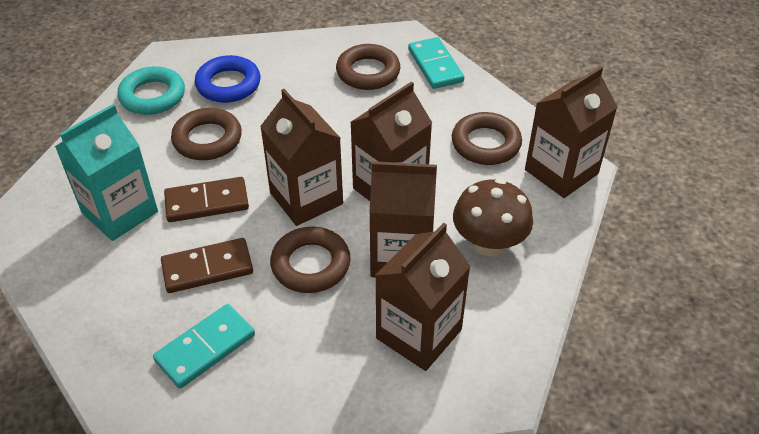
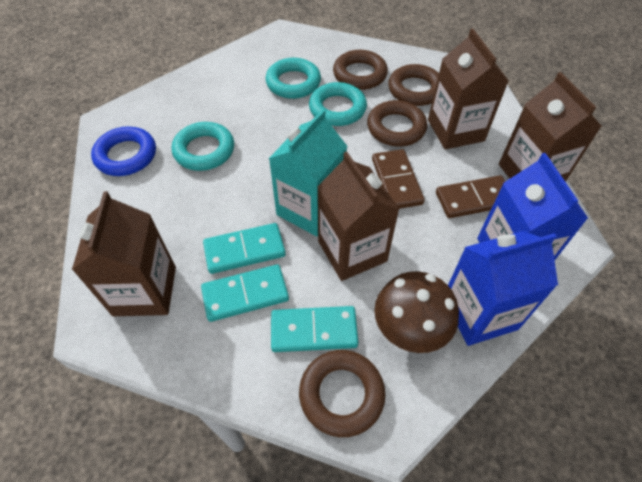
blue carton: none = 0 -> [448,231,558,346] [477,153,588,260] = 2
brown carton: [260,89,343,226] [350,82,432,201] [369,161,437,277] [375,223,470,371] [525,66,618,198] = 5 -> [72,191,176,316] [317,152,400,281] [428,29,509,149] [499,72,601,182] = 4
turquoise domino: [153,304,255,389] [408,37,464,89] = 2 -> [201,264,289,322] [203,223,286,274] [271,306,359,352] = 3
turquoise ring: [117,66,185,115] = 1 -> [172,122,234,171] [265,58,321,99] [309,82,367,126] = 3

